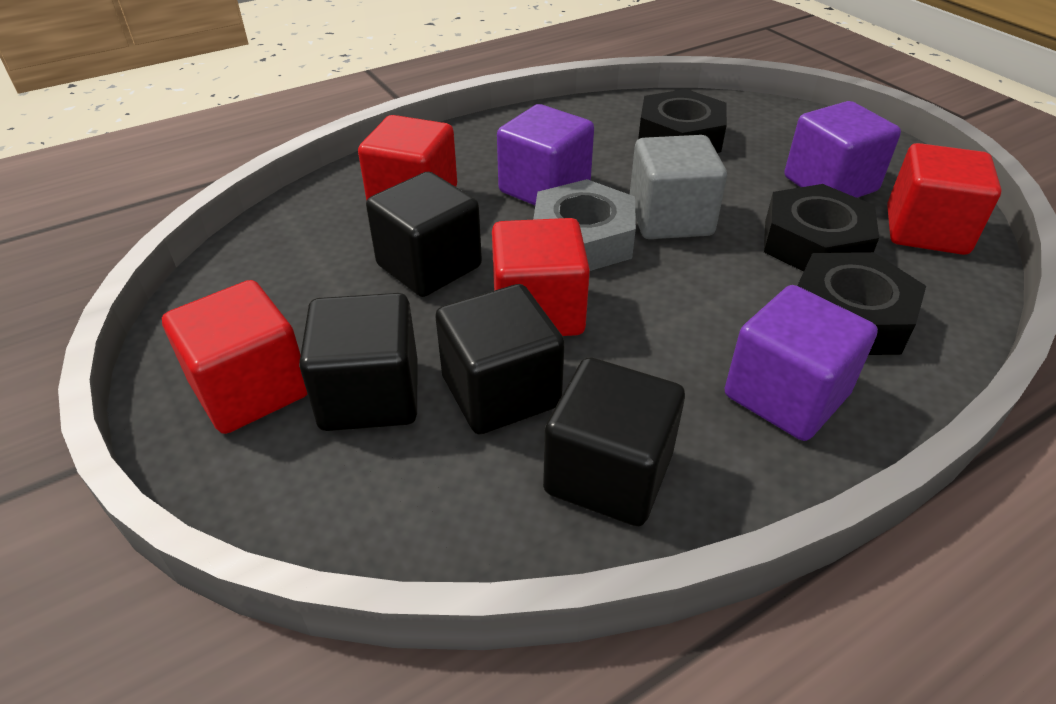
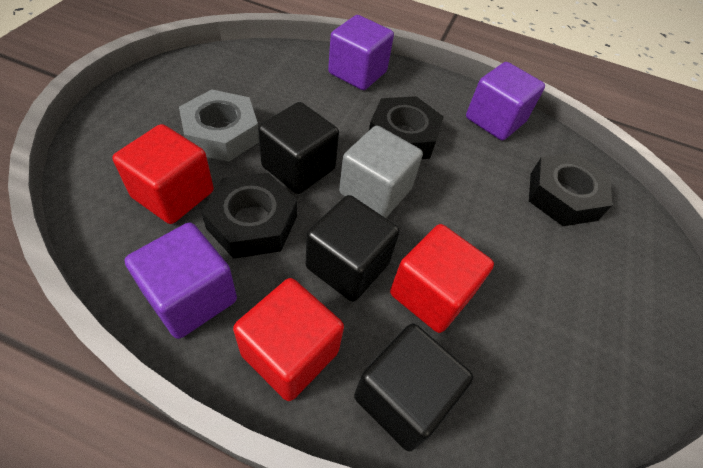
black cube: [299,293,417,431] [366,172,482,297] [435,284,565,434] [543,357,685,526] = 4 -> [258,102,339,194] [306,195,400,302] [354,323,473,451] = 3
red cube: [162,280,308,434] [358,115,457,201] [492,218,590,336] [887,143,1002,255] = 4 -> [112,124,214,224] [233,278,344,401] [390,224,494,333] = 3

